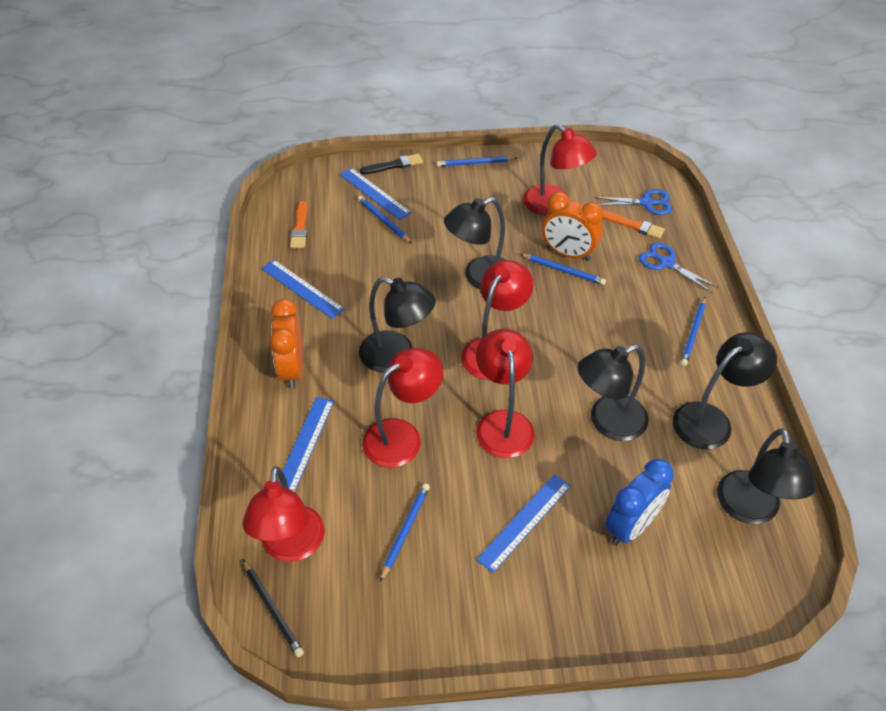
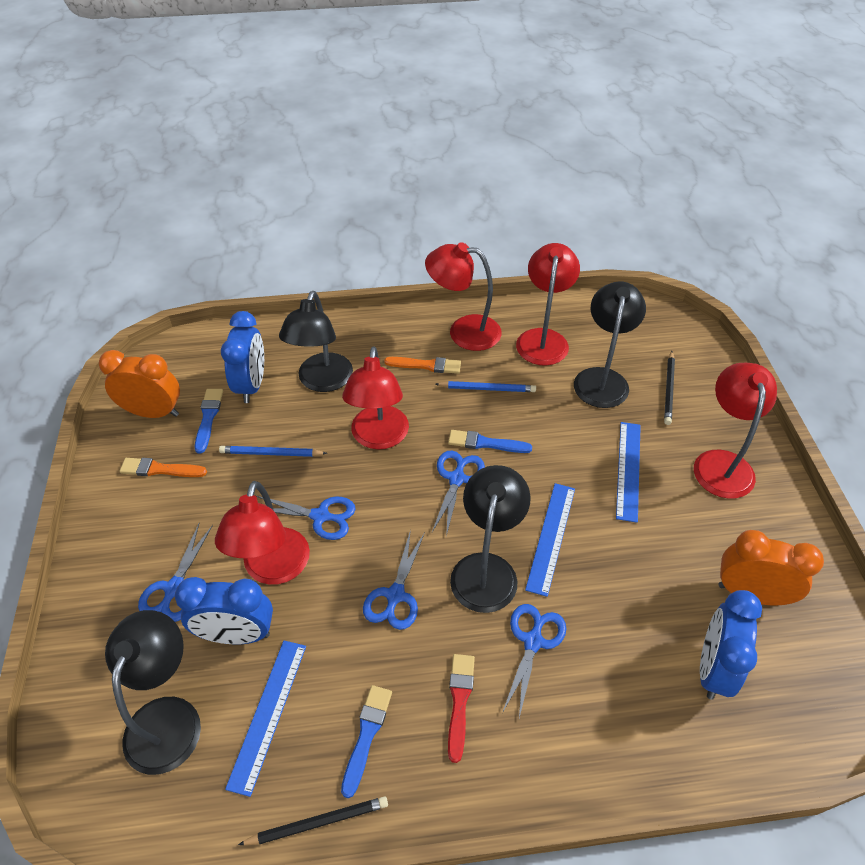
black brush: [360,154,423,174] = 1 -> none = 0
black lamp: [359,277,436,372] [444,197,506,290] [578,345,649,441] [673,332,777,450] [717,428,816,524] = 5 -> [105,610,201,775] [279,291,353,392] [450,465,531,613] [574,281,646,408] = 4
black pencil: [242,559,304,657] = 1 -> [238,796,388,845] [664,351,675,425] = 2
blue brush: none = 0 -> [195,389,223,454] [341,685,392,798] [448,430,532,453] = 3
blue clock: [605,459,674,546] = 1 -> [175,577,273,644] [221,311,264,403] [700,590,762,700] = 3
blue pencil: [358,196,412,243] [380,483,430,582] [437,156,517,167] [520,254,606,285] [680,297,706,366] = 5 -> [219,446,327,457] [435,381,536,392] = 2
blue ruler: [261,260,345,319] [278,397,334,492] [339,168,412,220] [476,474,571,573] = 4 -> [225,640,306,797] [525,483,575,597] [616,422,641,523] = 3
blue scissors: [594,189,673,215] [639,243,719,293] = 2 -> [138,524,213,622] [255,495,356,540] [363,529,425,630] [432,450,485,536] [502,604,567,718] = 5
red brush: none = 0 -> [448,654,475,763] = 1

